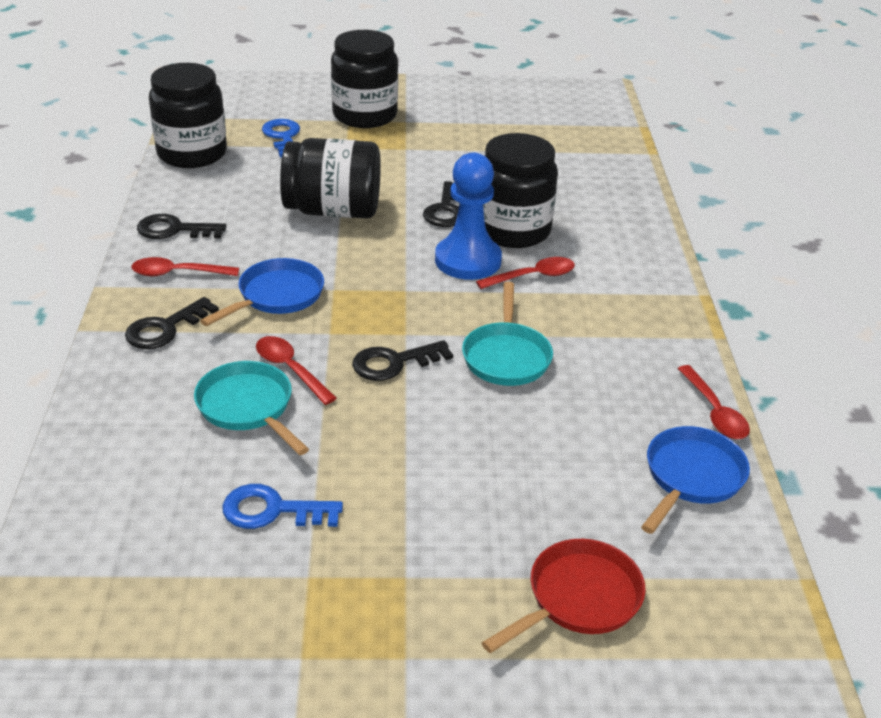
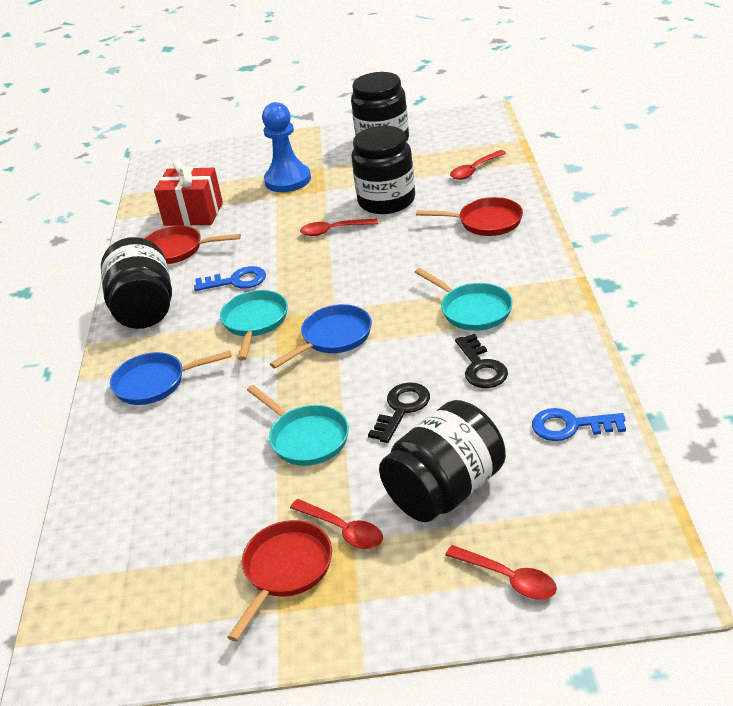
black key: [125,297,219,349] [137,214,226,239] [352,340,453,381] [423,181,459,227] = 4 -> [368,382,430,443] [455,334,508,388] = 2
red gift: none = 0 -> [154,159,223,226] = 1
red pan: [482,539,646,653] = 1 -> [144,225,241,264] [227,520,332,642] [416,197,523,236] = 3
turquoise pan: [194,361,309,455] [462,282,553,386] = 2 -> [220,290,288,361] [247,385,349,466] [415,268,513,331] = 3

